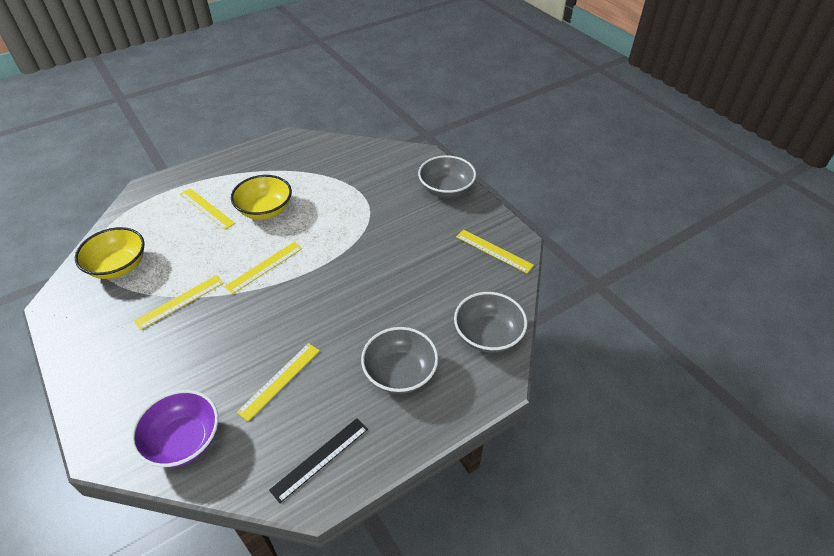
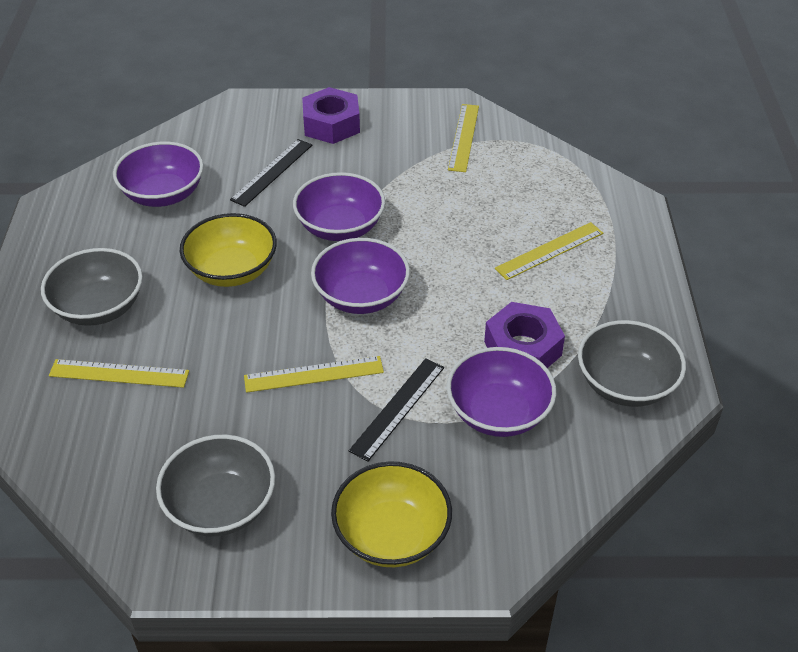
black ruler: [269,418,368,503] = 1 -> [230,139,312,207] [349,358,444,462] = 2
purple bowl: [131,390,218,468] = 1 -> [113,142,204,207] [293,172,385,241] [311,238,410,314] [447,347,556,437] = 4
purple nut: none = 0 -> [302,87,360,144] [484,302,565,368] = 2
yellow ruler: [134,275,224,330] [180,188,235,230] [224,242,303,294] [237,343,320,421] [456,229,534,273] = 5 -> [49,359,189,388] [244,356,384,393] [448,104,479,172] [495,222,603,280] = 4

